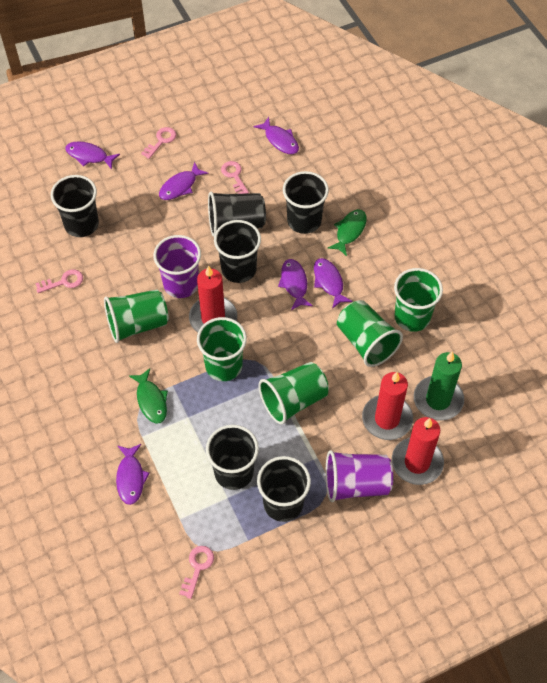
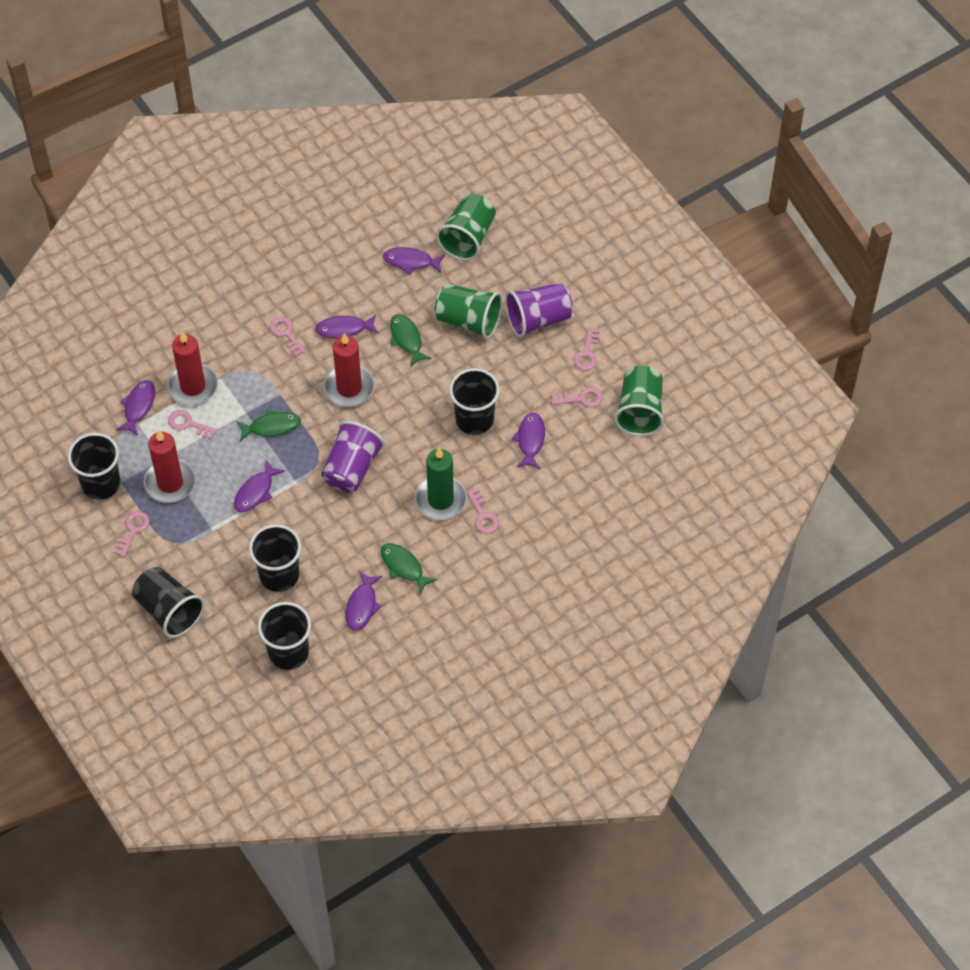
black cup: [51,175,99,237] [206,425,259,490] [208,192,266,236] [214,220,261,283] [257,456,311,522] [283,171,329,234] = 6 -> [68,433,121,500] [132,567,205,638] [249,524,301,592] [258,602,311,670] [449,368,500,435] = 5
green cup: [104,289,169,343] [197,317,247,381] [258,362,329,425] [337,300,403,367] [394,268,443,332] = 5 -> [435,284,502,339] [436,194,496,260] [614,365,664,436] = 3
green fish: [129,368,168,424] [328,209,367,256] = 2 -> [236,410,301,441] [381,543,437,594] [390,314,432,367] = 3
pink key: [35,269,83,293] [141,127,176,159] [179,546,214,599] [221,161,249,194] = 4 -> [113,511,149,557] [168,410,217,439] [270,317,306,357] [467,488,499,534] [551,387,603,407] [573,327,600,370] = 6

